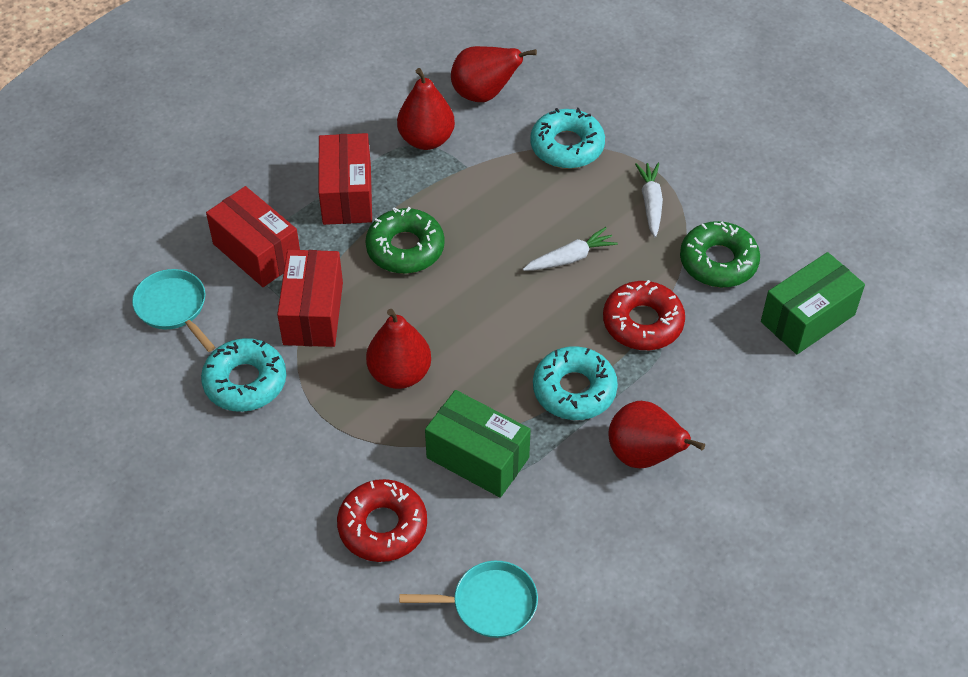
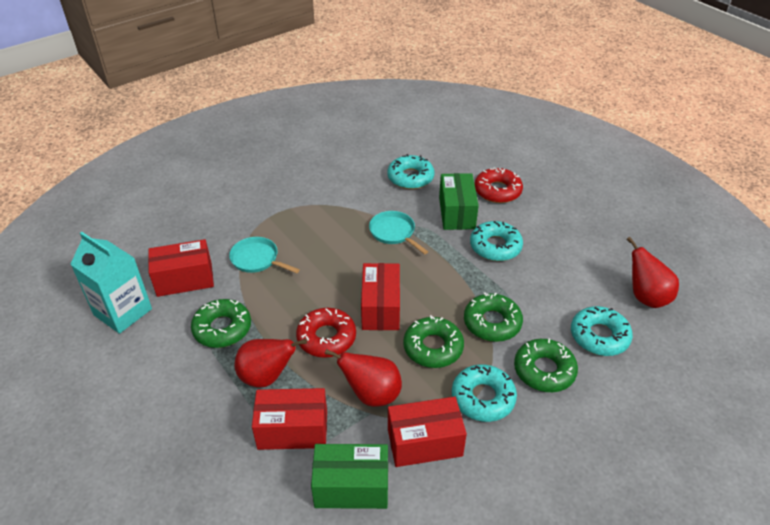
green donut: [365,207,445,274] [680,221,760,288] = 2 -> [191,299,251,348] [403,315,464,368] [464,292,523,342] [514,339,578,392] = 4
red box: [206,186,300,287] [277,250,343,347] [319,133,372,225] = 3 -> [148,239,214,297] [252,388,327,450] [361,263,400,330] [388,397,467,467] = 4
red pear: [366,309,431,389] [397,68,455,150] [451,46,537,102] [608,401,705,468] = 4 -> [235,339,307,388] [325,349,402,407] [626,237,679,308] = 3
turquoise carton: none = 0 -> [70,232,152,334] = 1
turquoise donut: [201,338,286,412] [530,108,605,169] [533,346,618,420] = 3 -> [388,154,434,189] [452,364,517,422] [470,221,523,261] [571,306,633,356] = 4
white carrot: [523,227,618,271] [635,163,663,237] = 2 -> none = 0

